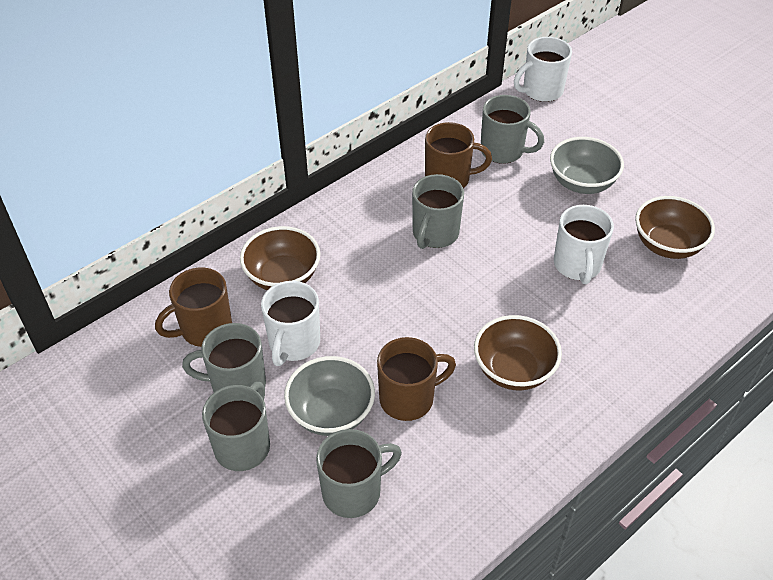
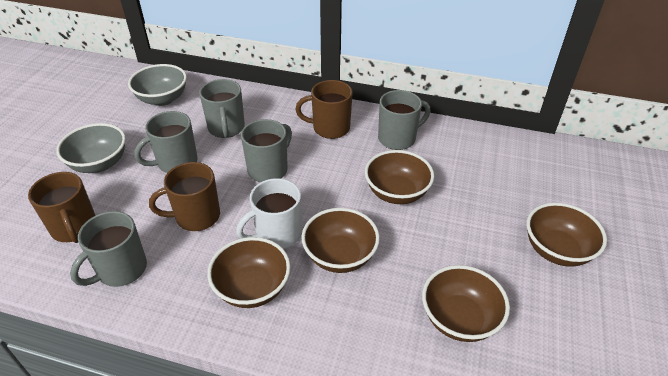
brown bowl: [240,226,320,290] [474,315,562,390] [635,196,715,259] = 3 -> [207,237,291,308] [301,208,380,273] [365,150,434,204] [422,265,510,342] [527,203,607,267] = 5
white mug: [261,281,320,366] [514,37,572,102] [554,205,614,284] = 3 -> [236,178,301,249] = 1

